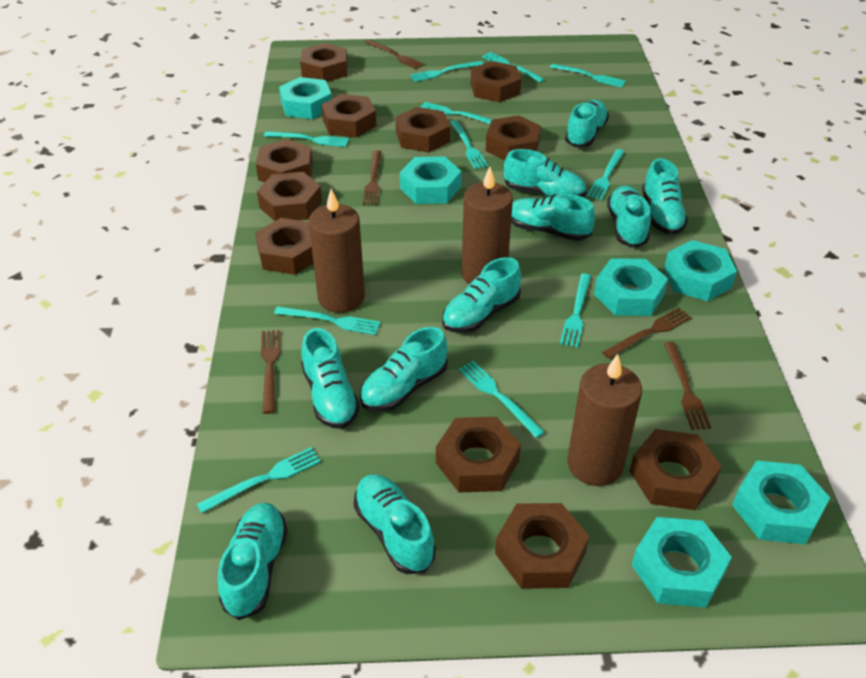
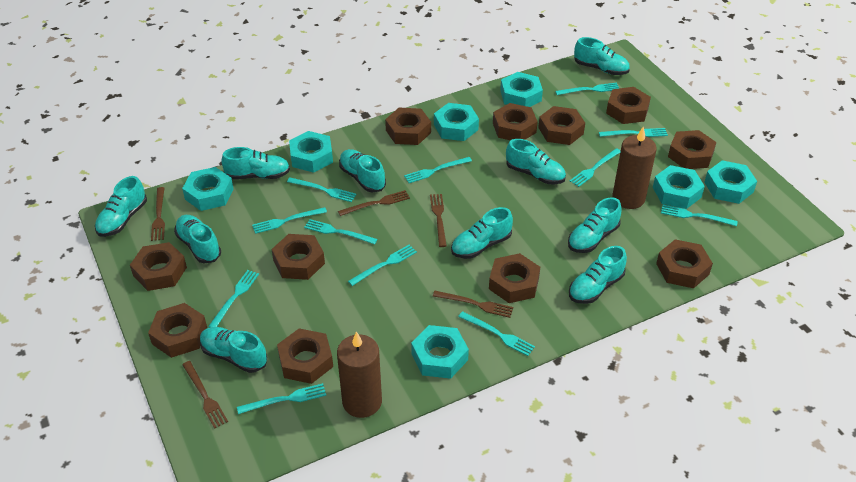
brown candle: [309,189,365,313] [462,167,513,284] [568,354,642,486] = 3 -> [337,331,382,418] [612,127,657,209] = 2
turquoise fork: [197,447,321,513] [264,131,349,147] [274,306,381,335] [410,61,484,82] [421,102,493,124] [450,120,488,169] [458,361,545,438] [482,52,545,82] [550,64,626,88] [560,274,591,348] [587,149,625,200] = 11 -> [208,270,259,328] [237,383,326,414] [252,207,327,234] [287,177,357,202] [304,219,378,244] [348,245,417,286] [404,157,472,183] [458,311,535,356] [555,83,619,95] [570,148,620,187] [599,128,668,137] [661,205,738,226] = 12
turquoise nut: [279,77,332,119] [400,156,462,204] [594,258,668,316] [632,517,732,607] [664,240,737,301] [732,460,830,544] = 6 -> [182,167,234,211] [289,131,333,173] [411,325,469,379] [434,103,479,141] [500,72,543,107] [653,165,705,209] [704,160,757,204] = 7

